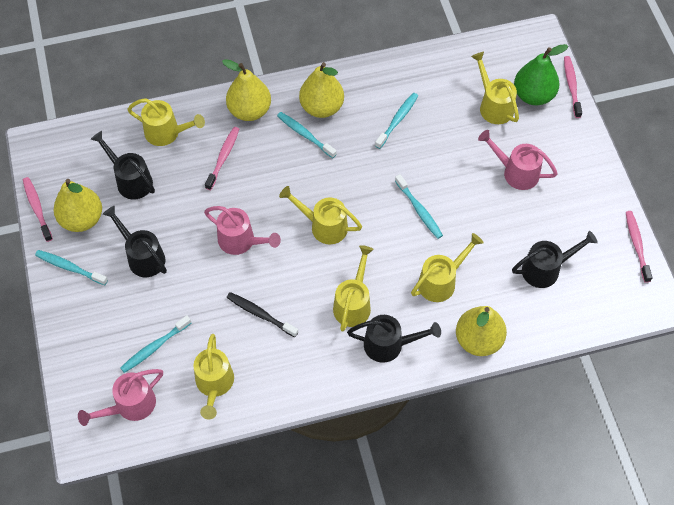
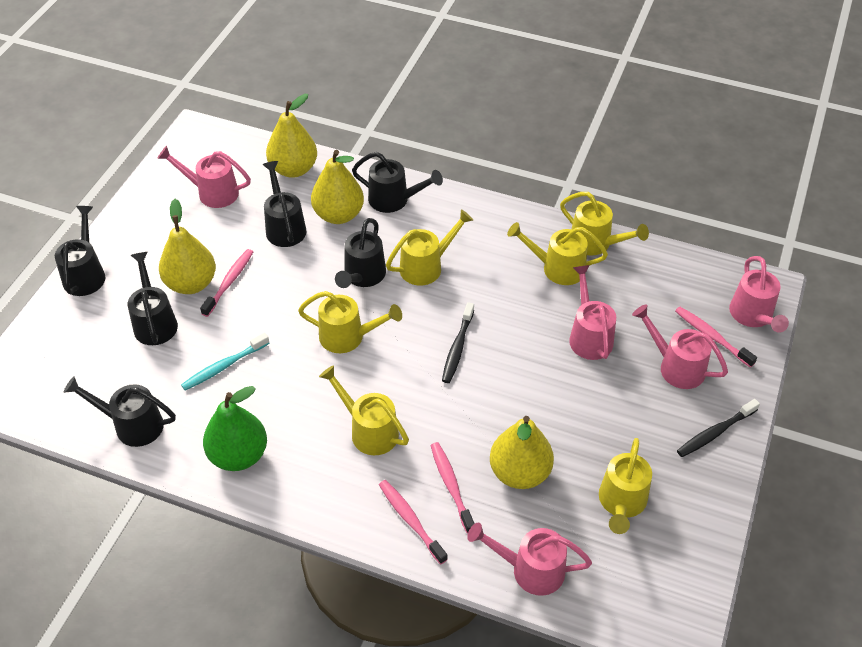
black toothbrush: [227,292,298,337] = 1 -> [442,302,474,383] [677,399,760,457] = 2
black watering can: [90,131,155,199] [103,206,167,277] [347,315,441,363] [512,231,598,288] = 4 -> [55,206,105,296] [64,376,176,447] [128,252,178,345] [263,161,307,247] [335,218,386,288] [352,152,443,213] = 6
pink watering can: [78,369,163,426] [204,206,281,255] [478,130,558,190] = 3 -> [157,146,251,208] [467,523,592,596] [569,265,616,360] [632,304,728,389] [729,256,789,333] = 5
turquoise toothbrush: [35,250,108,285] [120,315,191,373] [277,112,337,158] [375,93,418,149] [395,174,443,239] = 5 -> [181,333,270,390] = 1

